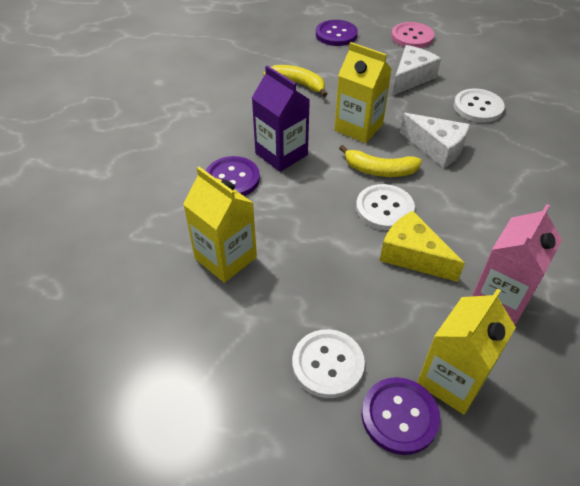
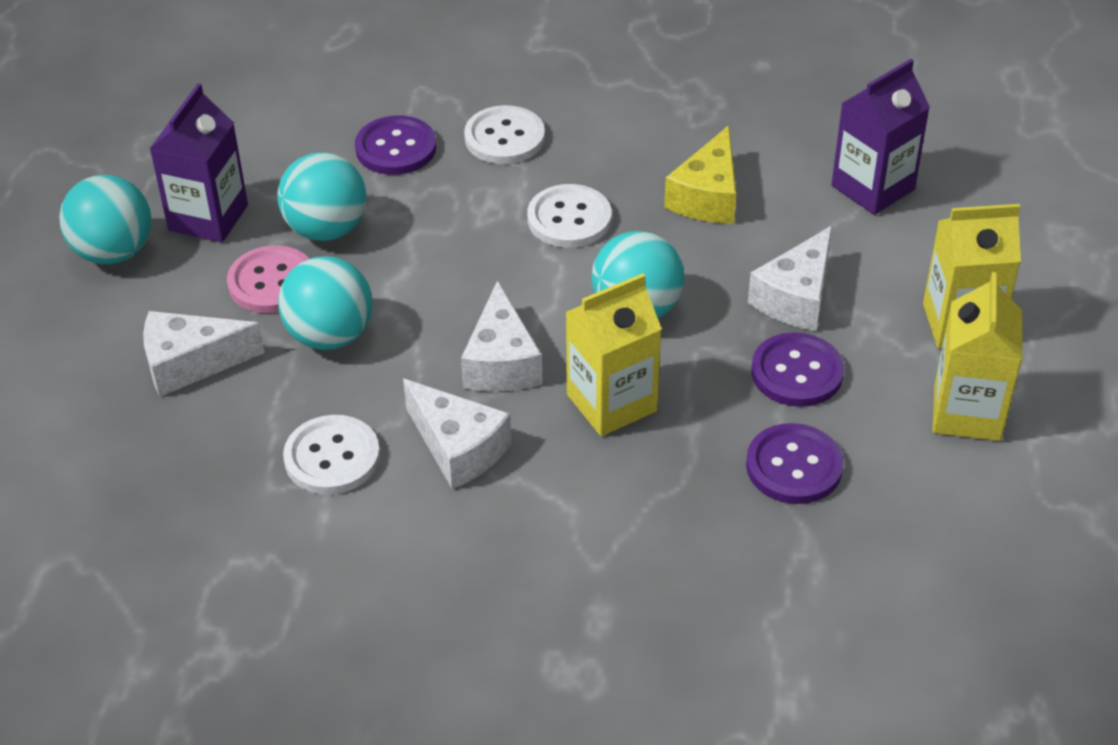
pink carton: [472,204,562,325] = 1 -> none = 0
purple carton: [252,65,310,172] = 1 -> [150,83,248,243] [832,59,930,215] = 2
turquoise ball: none = 0 -> [59,175,151,264] [277,152,367,241] [278,256,373,350] [592,231,684,318] = 4
white cheese: [392,45,441,96] [400,113,470,168] = 2 -> [143,311,265,397] [403,379,511,489] [461,280,543,392] [748,226,832,331] = 4
yellow banana: [263,65,327,97] [339,145,422,177] = 2 -> none = 0

